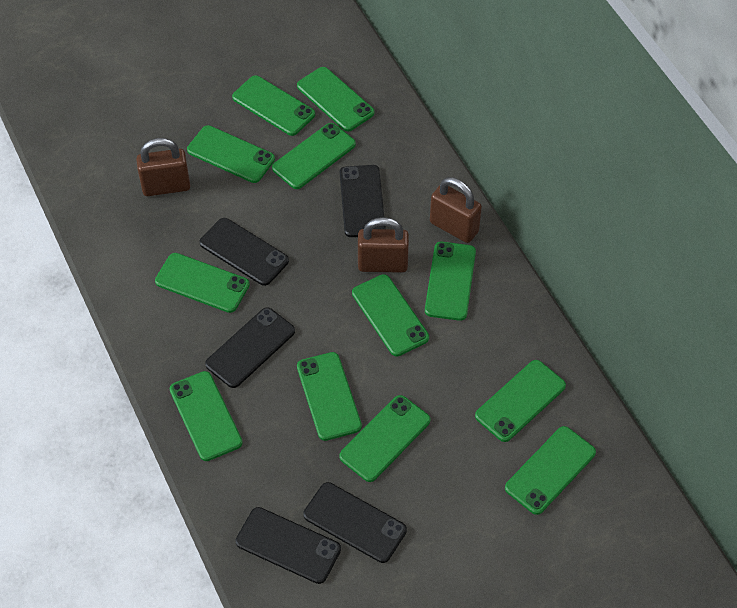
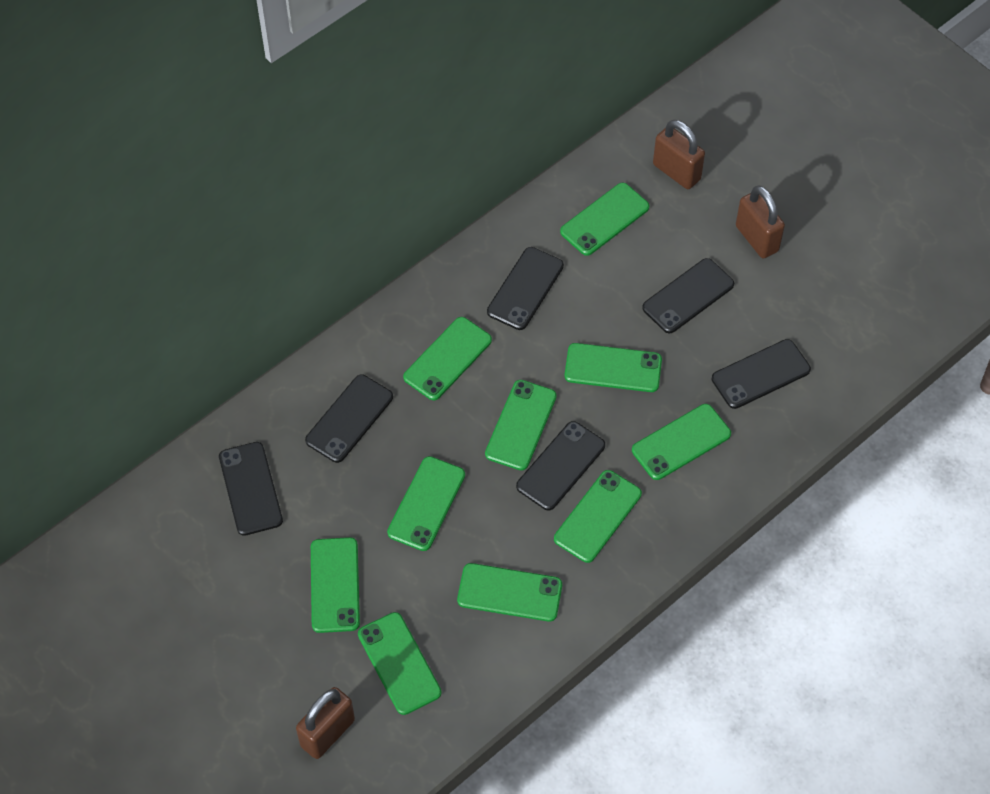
black phone: [199,218,289,286] [205,307,295,388] [236,507,341,584] [303,482,407,563] [340,165,386,237] = 5 -> [219,442,283,536] [305,375,393,463] [487,247,564,330] [516,421,605,511] [642,258,734,333] [712,339,811,409] = 6
green phone: [155,253,250,313] [170,371,243,461] [187,125,275,183] [232,75,315,136] [272,123,356,189] [297,67,374,131] [297,352,362,441] [339,395,431,482] [352,274,429,356] [425,242,476,321] [475,360,566,442] [505,426,596,515] = 12 -> [311,537,360,633] [358,612,442,715] [387,456,465,551] [403,317,492,400] [457,563,562,622] [485,380,557,470] [554,470,642,563] [560,183,649,256] [565,343,662,392] [632,404,731,480] = 10

